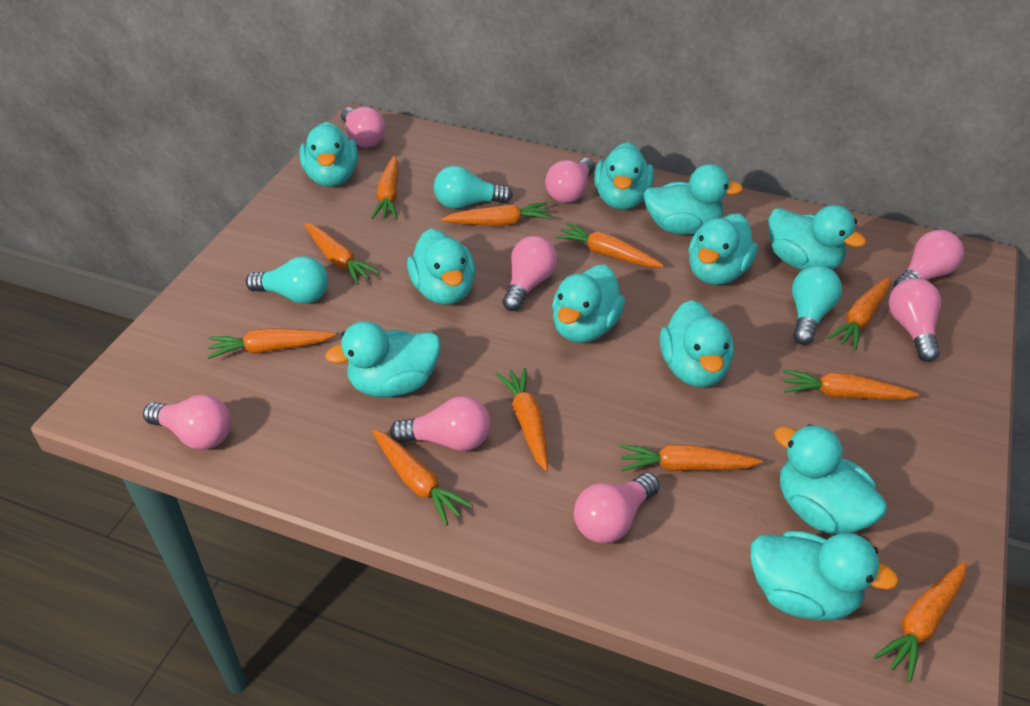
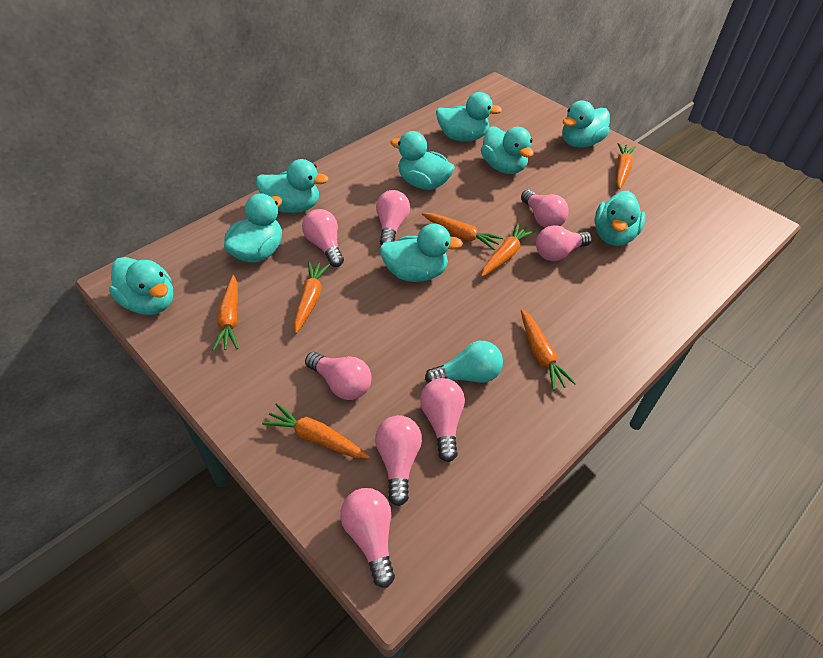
orange carrot: [207,328,336,359] [304,223,380,285] [371,156,399,219] [372,429,473,526] [441,202,552,226] [496,367,548,471] [555,222,664,267] [619,444,762,472] [783,369,919,400] [827,277,890,351] [874,561,967,682] = 11 -> [212,275,238,351] [262,403,370,459] [294,261,330,334] [422,213,503,251] [481,223,535,277] [521,309,576,390] [616,143,636,189] = 7
turquoise duck: [299,122,358,187] [325,321,441,397] [407,228,475,305] [552,264,625,343] [594,142,654,209] [643,164,743,234] [660,300,734,387] [688,213,758,285] [751,531,899,620] [768,205,866,270] [774,424,887,534] = 11 -> [109,257,173,315] [224,193,282,263] [256,159,329,213] [380,223,463,282] [390,131,455,190] [436,92,502,142] [481,126,534,174] [562,101,610,148] [594,191,646,246] = 9
turquoise light bulb: [246,256,328,304] [434,166,513,209] [792,266,842,345] = 3 -> [425,341,503,383] = 1

